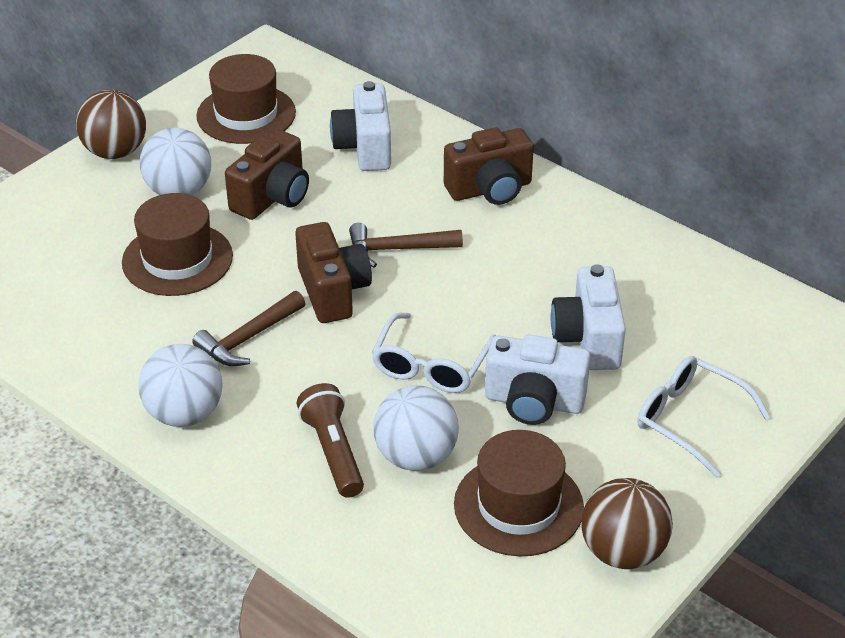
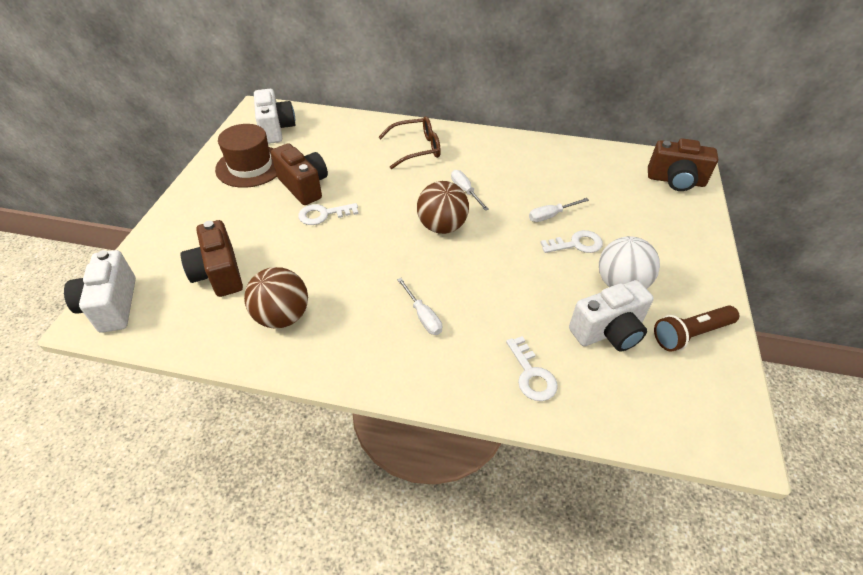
brown glasses: none = 0 -> [379,116,441,169] = 1
brown hammer: [192,291,306,366] [349,223,463,268] = 2 -> none = 0
brown hat: [122,193,233,296] [196,54,296,144] [454,430,584,557] = 3 -> [215,124,277,188] = 1
white ball: [138,344,223,427] [140,128,211,195] [373,385,459,471] = 3 -> [599,236,660,289] = 1
white glasses: [372,312,496,393] [638,356,771,477] = 2 -> none = 0
white key: none = 0 -> [298,203,358,225] [506,336,558,401] [540,230,603,253] = 3
white screwdriver: none = 0 -> [397,278,442,335] [451,170,489,211] [529,198,589,222] = 3

